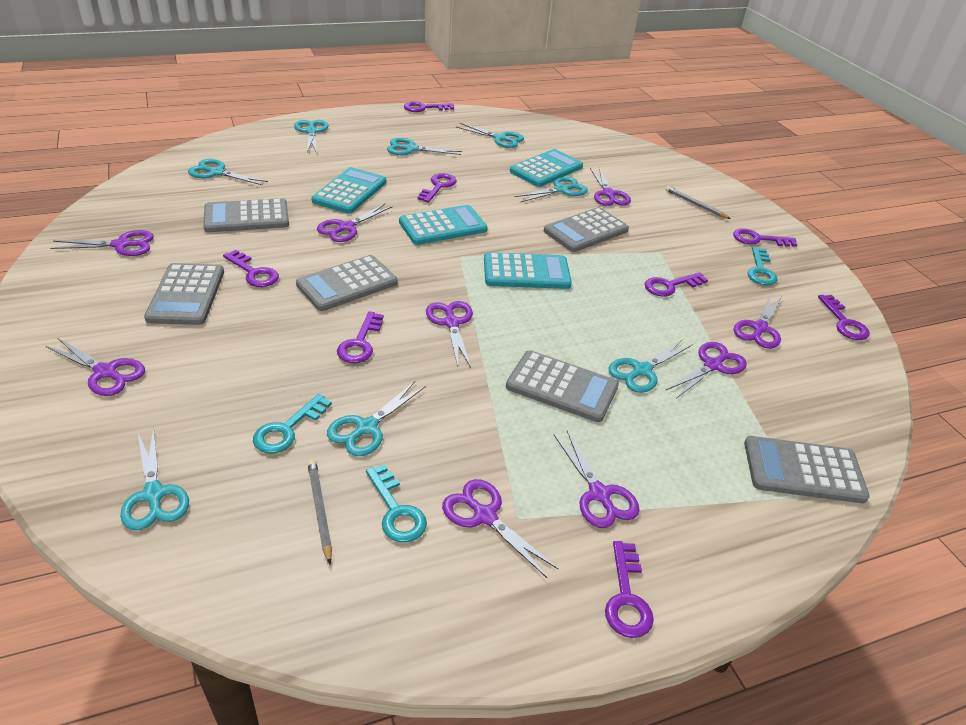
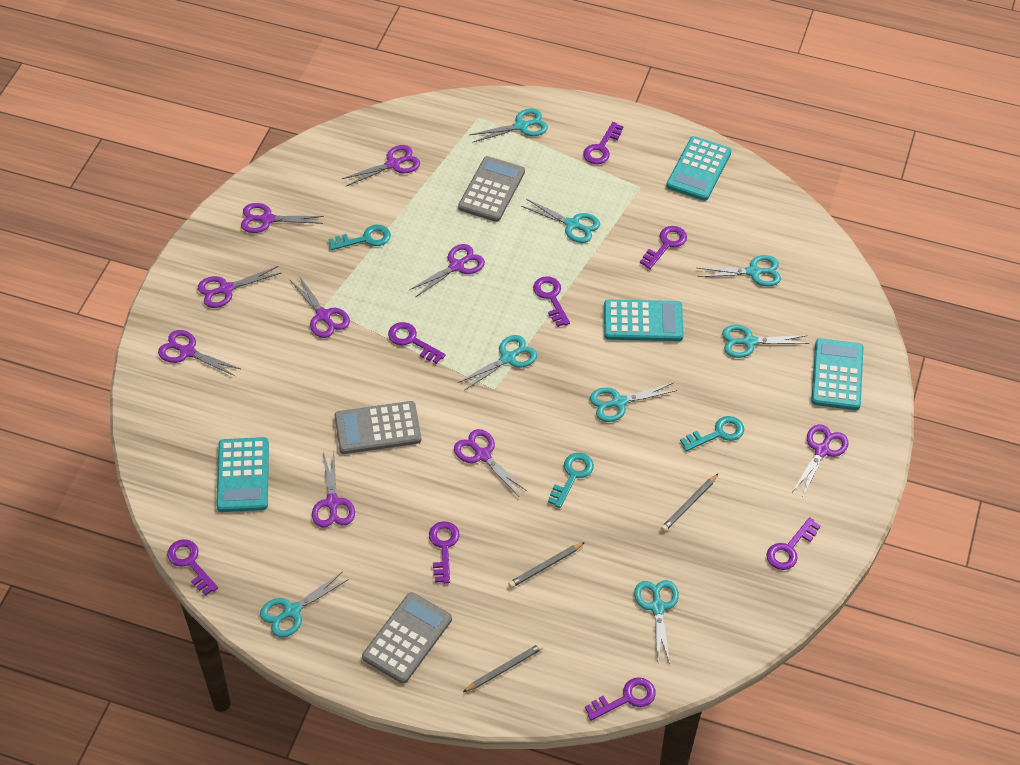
grey calculator: [144,263,224,325] [203,198,289,232] [296,255,398,311] [506,350,619,422] [544,207,629,252] [744,436,870,503] = 6 -> [334,401,421,454] [362,592,452,684] [458,156,525,222] = 3
grey pencil: [307,459,332,564] [665,186,731,219] = 2 -> [463,643,543,692] [508,542,585,588] [661,474,718,532] = 3

